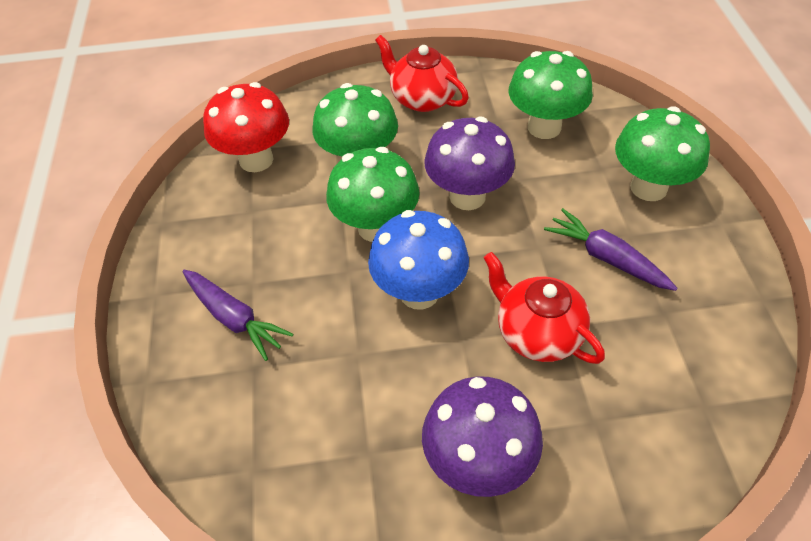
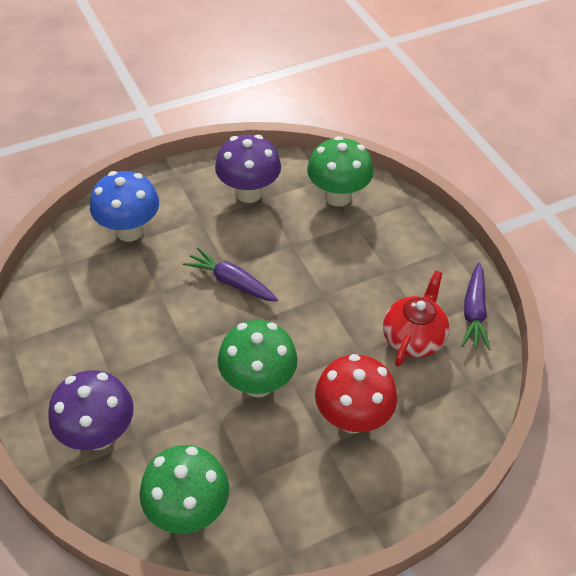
green mushroom: [312,83,398,157] [326,147,419,242] [509,51,593,139] [615,107,710,201] = 4 -> [139,445,229,534] [218,320,298,397] [307,136,373,206] = 3
red teapot: [375,35,469,112] [484,252,605,364] = 2 -> [383,271,449,367] = 1

